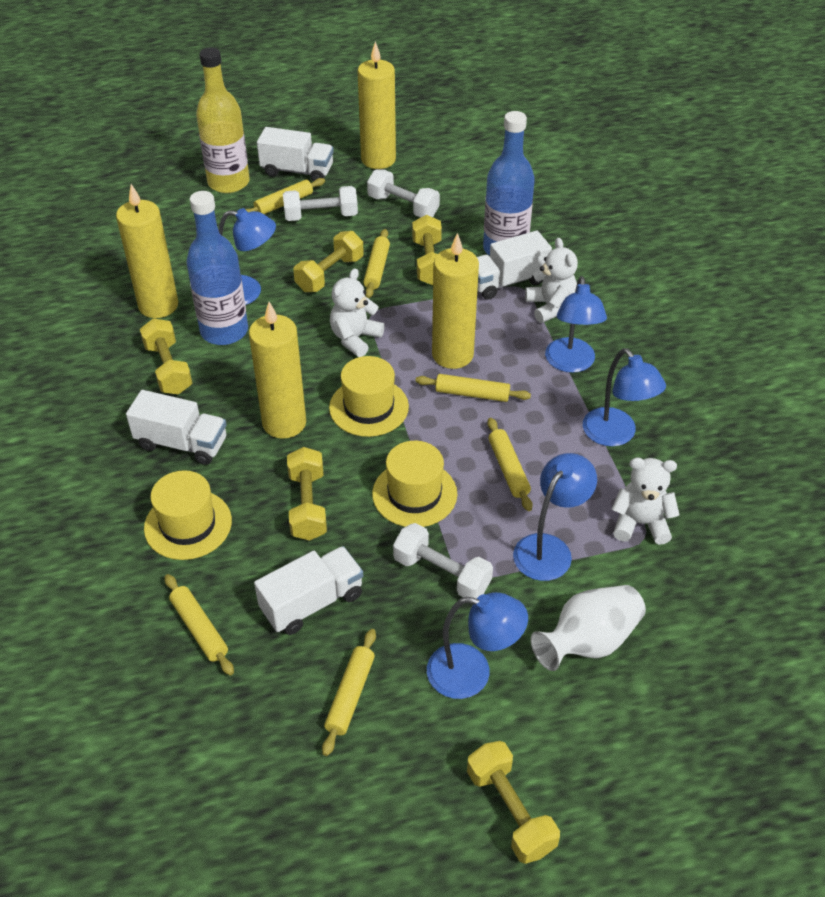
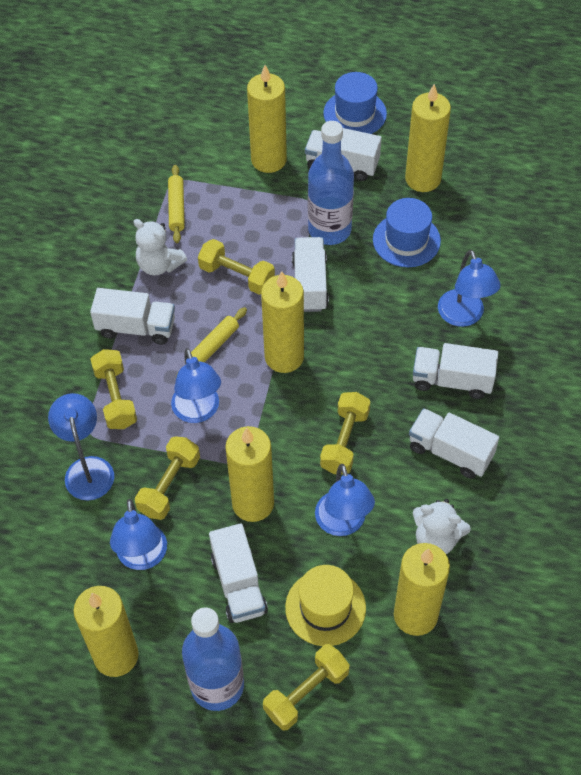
blue hat: none = 0 -> [323,72,387,134] [373,198,441,267] = 2
white dumbbell: [283,186,358,221] [367,169,440,218] [393,523,493,599] = 3 -> none = 0
white teddy bear: [330,268,385,357] [525,238,578,323] [612,457,680,545] = 3 -> [133,219,187,275] [413,499,471,554] = 2
white truck: [126,390,226,465] [254,546,363,635] [257,127,334,182] [477,230,552,300] = 4 -> [90,288,175,345] [209,523,268,623] [292,237,329,312] [305,128,382,181] [409,408,499,479] [413,343,498,399] = 6
white vase: [531,585,646,671] = 1 -> none = 0
yellow bottle: [196,47,250,193] = 1 -> none = 0
yellow candle: [116,184,178,318] [249,302,306,439] [358,41,396,169] [432,233,479,369] = 4 -> [74,586,138,677] [225,426,274,522] [247,65,287,173] [261,271,304,373] [394,543,450,636] [405,84,451,192] = 6
yellow hat: [144,470,232,560] [329,356,409,437] [372,441,457,527] = 3 -> [285,565,366,646] = 1
yellow rolling pin: [165,574,234,675] [245,178,325,214] [322,629,376,756] [363,229,390,298] [415,374,531,402] [487,418,533,511] = 6 -> [168,165,185,243] [176,307,247,377] = 2

